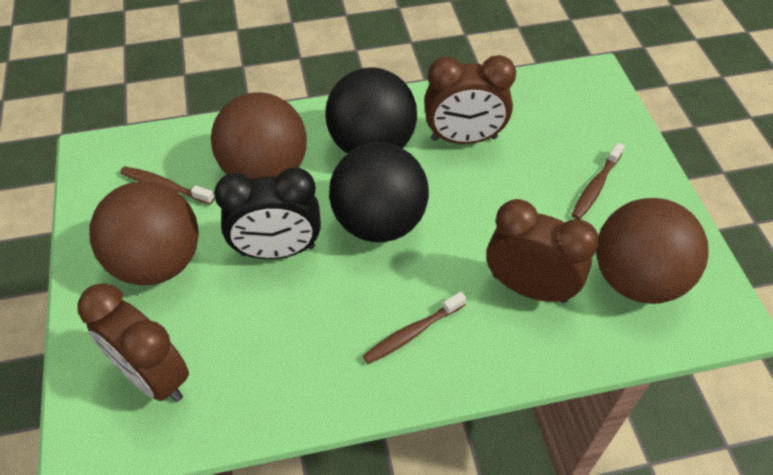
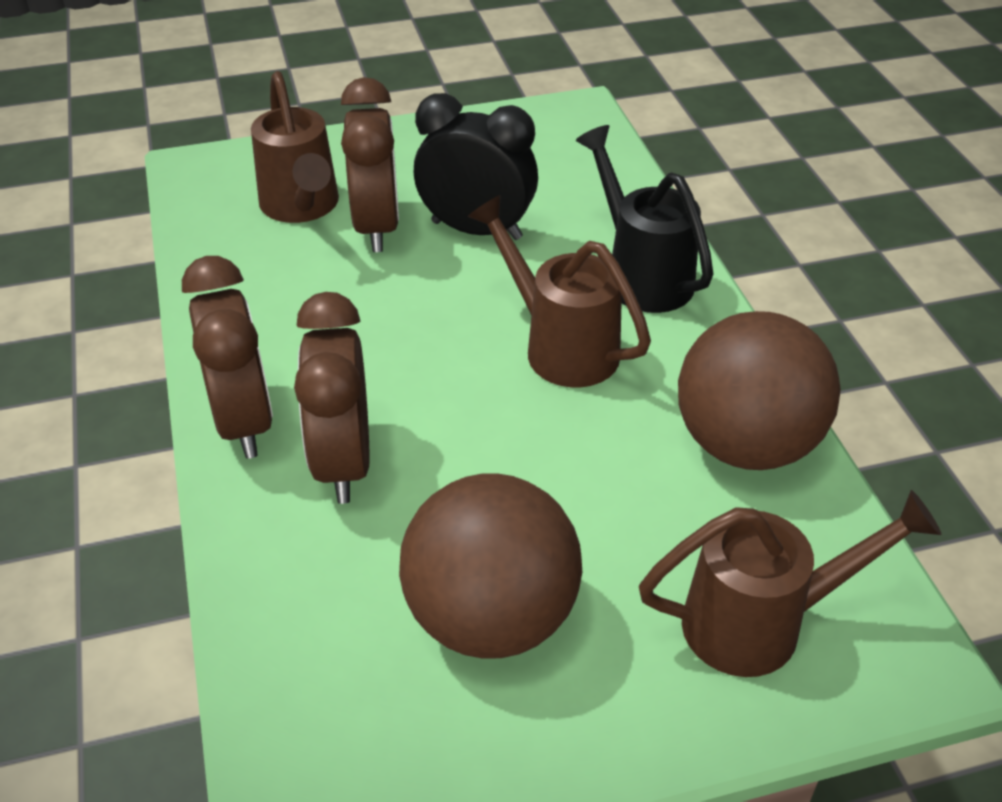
black ball: [325,67,417,153] [329,142,429,242] = 2 -> none = 0
black watering can: none = 0 -> [576,125,713,313] = 1
brown ball: [90,181,199,286] [211,92,307,180] [596,198,709,304] = 3 -> [399,473,582,659] [678,311,841,470] = 2
brown toothbrush: [120,166,215,205] [363,292,466,364] [572,142,625,220] = 3 -> none = 0
brown watering can: none = 0 -> [251,71,339,223] [467,195,651,387] [639,490,941,677] = 3

